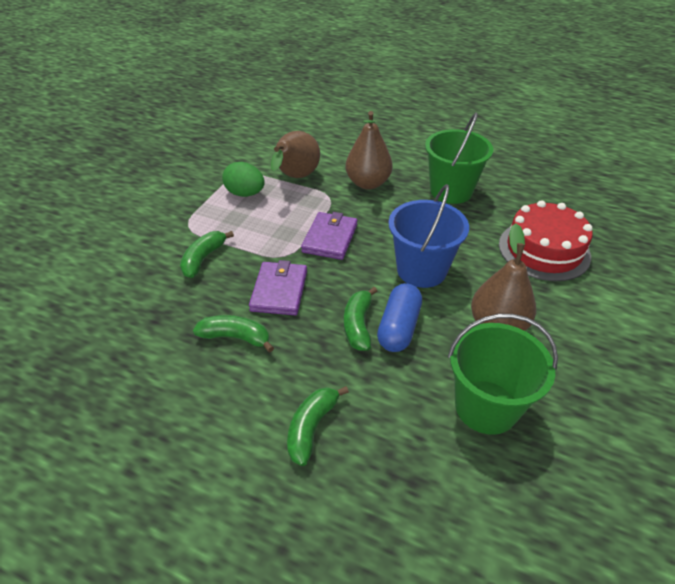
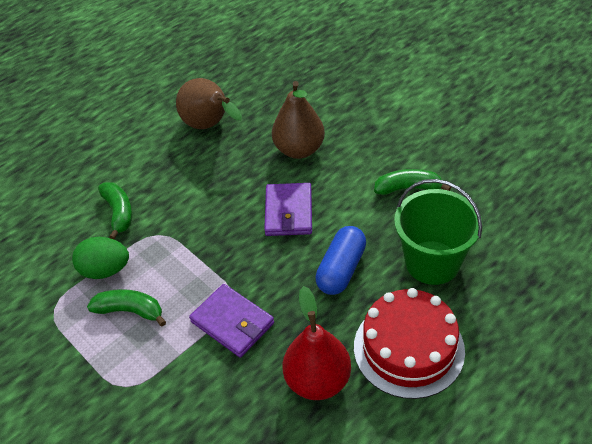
blue bucket: [388,184,469,288] = 1 -> none = 0
brown pear: [271,131,320,178] [346,111,393,190] [471,224,536,331] = 3 -> [176,78,242,129] [272,81,325,159] = 2
green banana: [180,231,234,278] [193,315,274,352] [287,386,349,466] [344,287,377,351] = 4 -> [87,289,166,327] [98,182,132,239] [374,169,451,195] = 3
green bucket: [425,113,493,204] [448,314,558,435] = 2 -> [394,179,482,285] = 1
red pear: none = 0 -> [282,286,351,400] = 1

